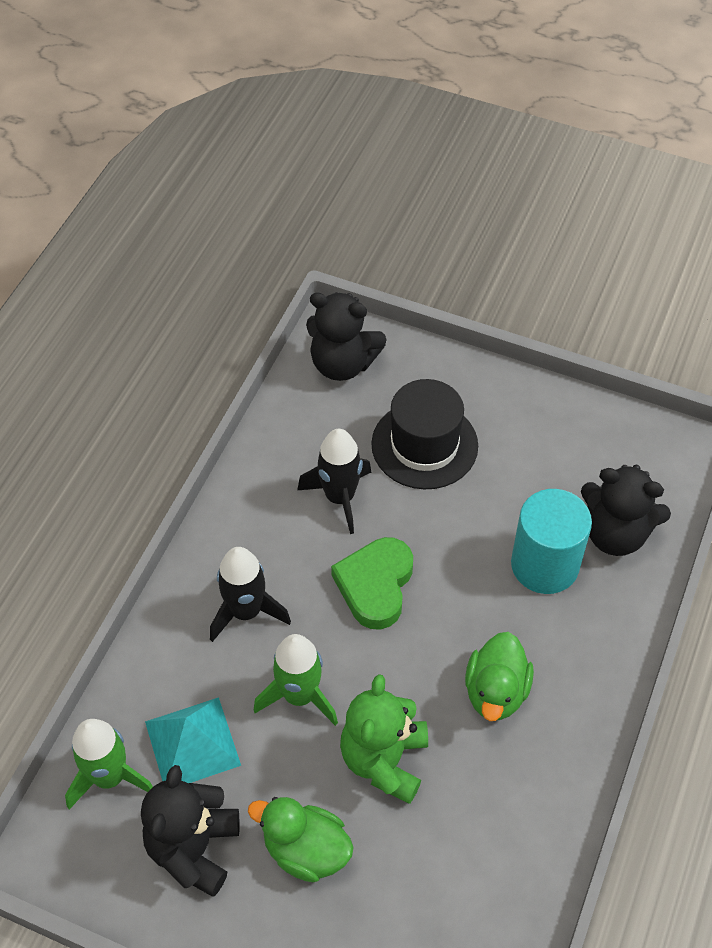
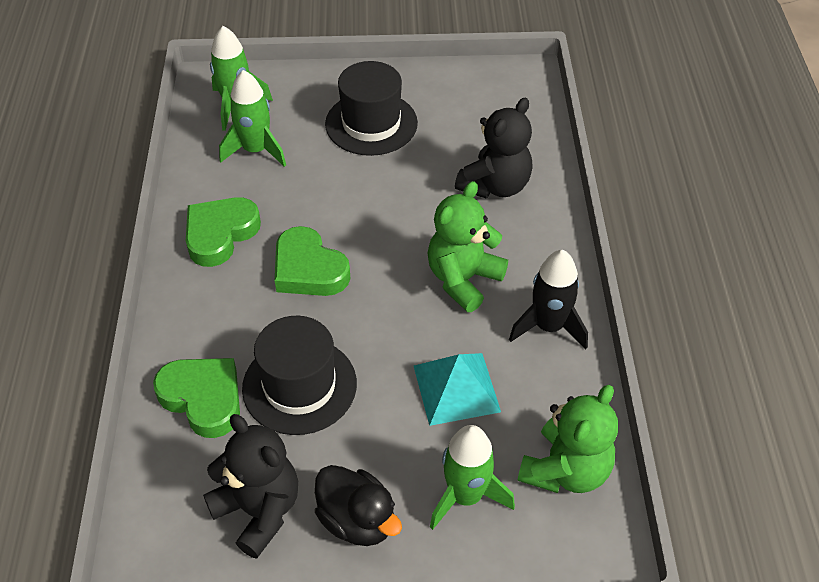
black duck: none = 0 -> [315,465,402,546] = 1
black hat: [371,379,478,489] = 1 -> [242,316,357,435] [325,61,418,156] = 2
black rocket: [210,547,291,642] [297,429,372,534] = 2 -> [509,250,588,349] = 1
black teddy bear: [141,765,240,897] [306,292,387,381] [581,465,671,556] = 3 -> [203,414,298,559] [455,98,533,199] = 2
green duck: [248,797,354,882] [465,632,534,721] = 2 -> none = 0
green heart: [331,537,413,630] = 1 -> [153,358,240,438] [186,197,261,267] [275,226,351,296] = 3
green rocket: [65,719,153,809] [254,634,338,726] = 2 -> [210,26,273,131] [219,70,286,167] [430,425,515,530] = 3
green teddy bear: [340,674,428,804] = 1 -> [428,181,508,312] [518,385,618,493] = 2
turquoise cylinder: [511,489,592,594] = 1 -> none = 0

